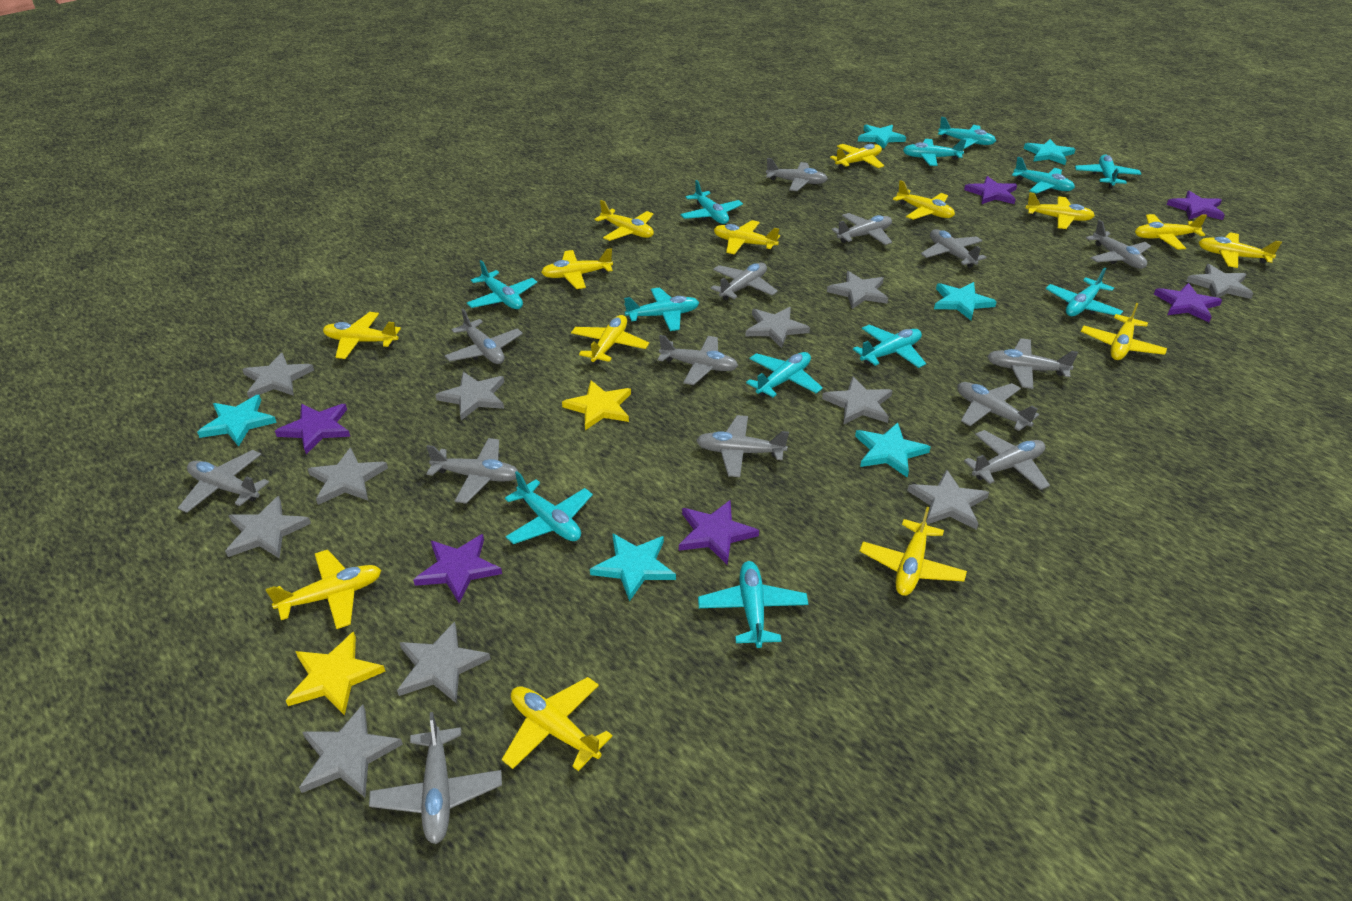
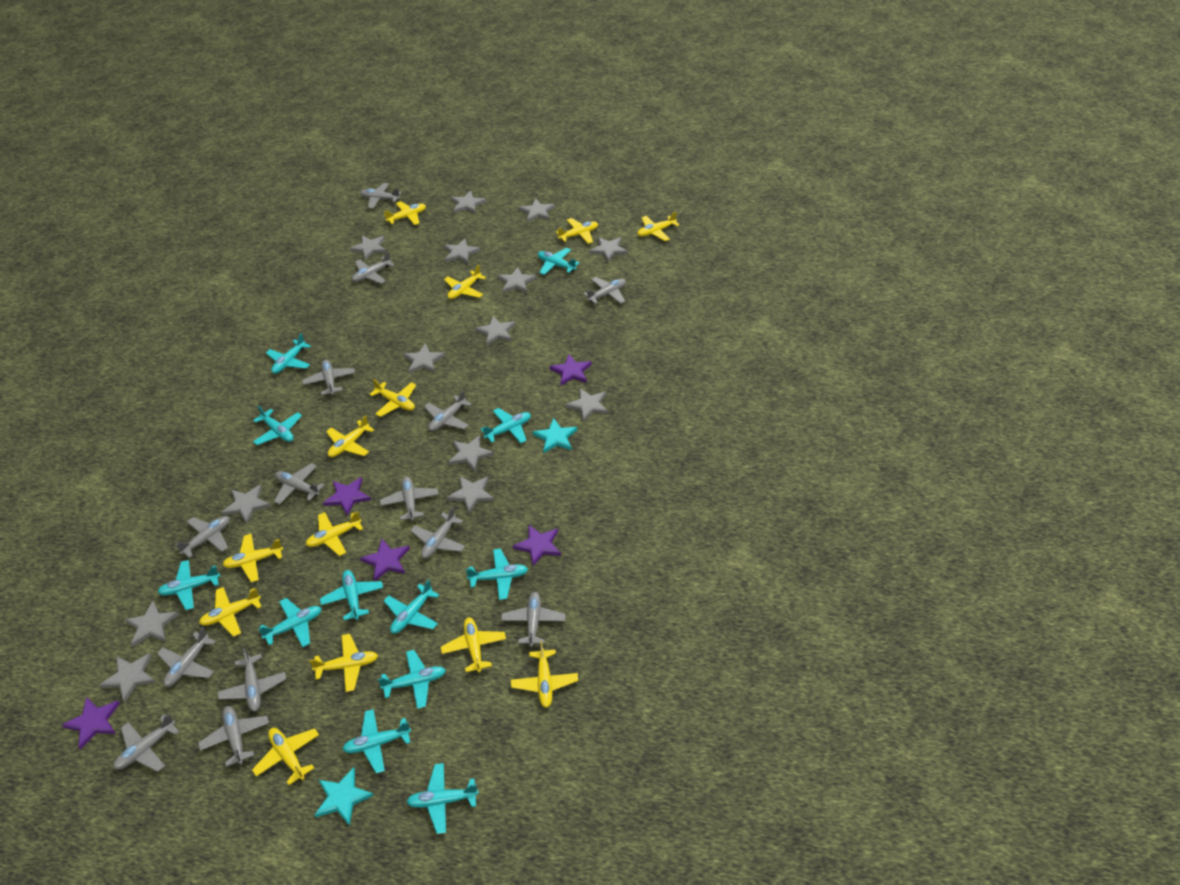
grey star: [225,496,311,558] [242,353,314,399] [299,704,403,797] [308,447,388,505] [397,621,491,703] [435,372,504,420] [746,307,810,348] [822,377,893,425] [827,271,888,309] [907,470,989,530] [1186,264,1254,299] = 11 -> [100,653,156,702] [125,601,179,647] [222,484,271,524] [349,235,387,260] [403,343,445,374] [444,238,481,264] [447,476,494,513] [449,435,494,472] [451,191,486,214] [475,316,516,345] [497,267,536,293] [519,199,555,222] [565,388,608,422] [590,237,628,262] = 14
purple star: [275,404,350,454] [413,534,502,603] [679,500,759,565] [964,176,1017,204] [1154,283,1222,322] [1167,191,1225,220] = 6 -> [62,697,120,749] [323,477,371,516] [360,539,410,581] [513,525,561,566] [550,354,592,385] = 5
turquoise star: [197,395,277,447] [590,533,676,602] [855,422,931,478] [858,125,906,149] [934,282,997,320] [1024,139,1075,165] = 6 -> [314,767,374,826] [533,418,577,453] = 2
yellow plane: [266,550,381,629] [323,312,401,359] [502,677,613,771] [541,248,613,289] [571,315,649,364] [594,200,654,241] [714,220,780,255] [830,144,884,169] [860,507,967,596] [893,180,955,220] [1025,192,1095,229] [1081,303,1167,360] [1135,214,1207,250] [1199,232,1282,268] = 14 -> [199,587,261,637] [223,534,283,582] [252,728,319,785] [305,512,363,556] [309,634,378,692] [326,415,374,457] [369,379,416,417] [384,201,426,225] [441,617,506,672] [444,265,486,299] [511,641,578,708] [556,218,598,244] [638,212,679,241] = 13
yellow star: [286,632,385,716] [562,380,631,430] = 2 -> none = 0

